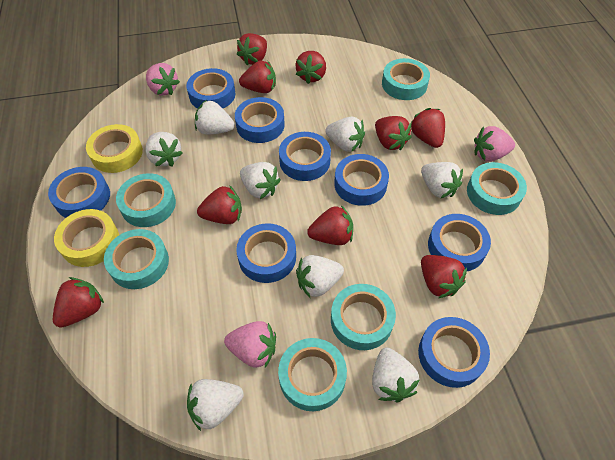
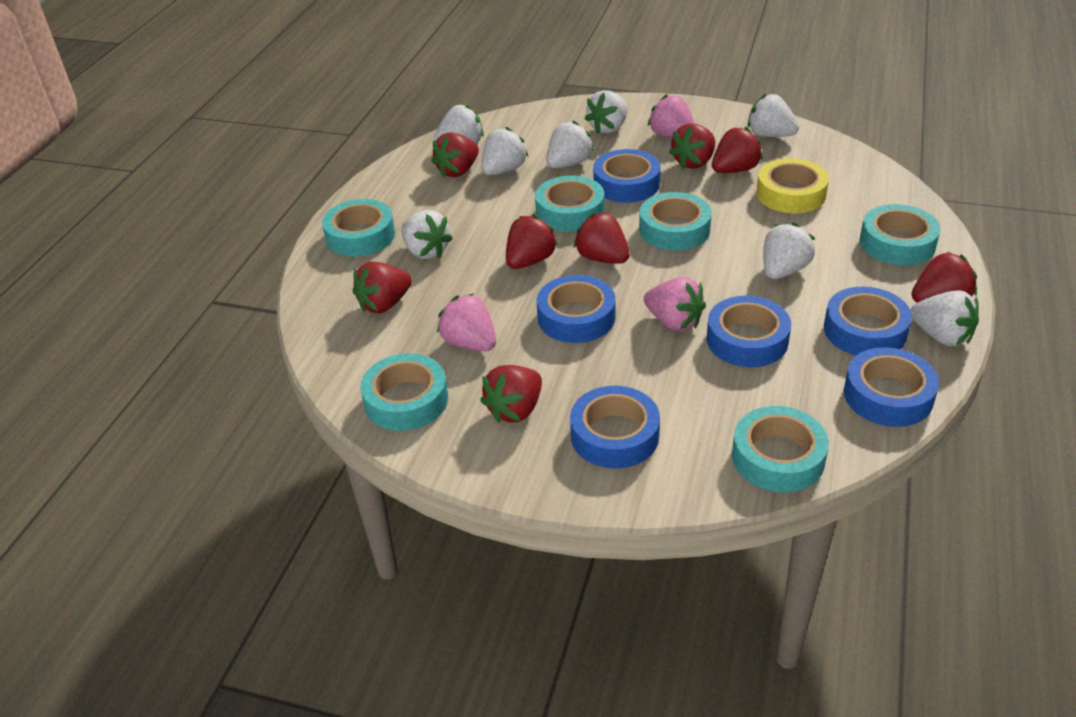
blue tape: [48,167,110,218] [187,68,235,108] [235,97,285,143] [236,223,296,283] [279,132,331,181] [334,154,389,206] [418,317,490,388] [428,214,491,271] = 8 -> [537,275,616,343] [570,386,660,469] [593,149,661,203] [706,296,791,367] [824,287,912,355] [844,347,939,427] = 6
red strawberry: [53,277,104,328] [197,185,242,224] [237,33,267,65] [239,61,276,93] [295,51,326,84] [307,205,353,245] [375,116,411,150] [411,108,445,148] [421,255,467,299] = 9 -> [353,262,412,313] [431,132,479,177] [480,365,542,423] [506,214,558,269] [573,212,630,264] [669,123,715,169] [712,126,763,173] [912,252,977,302] = 8
yellow tape: [54,209,119,267] [86,124,143,173] = 2 -> [756,158,829,213] = 1

